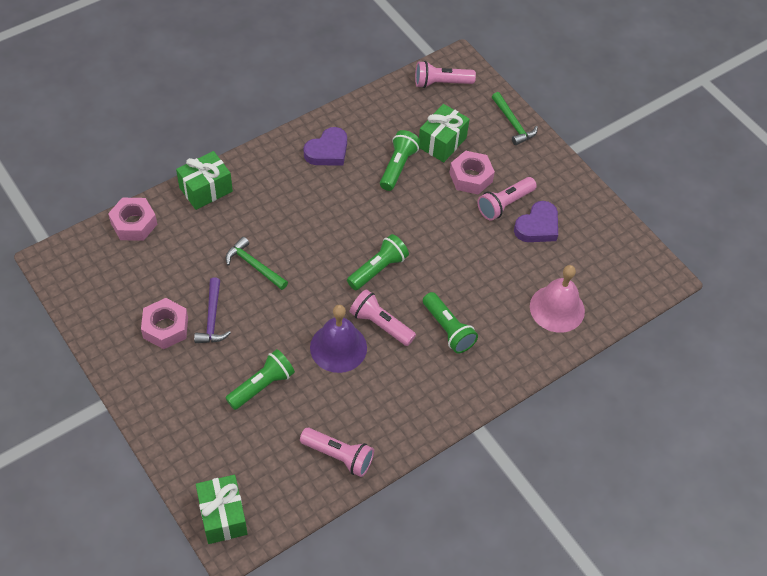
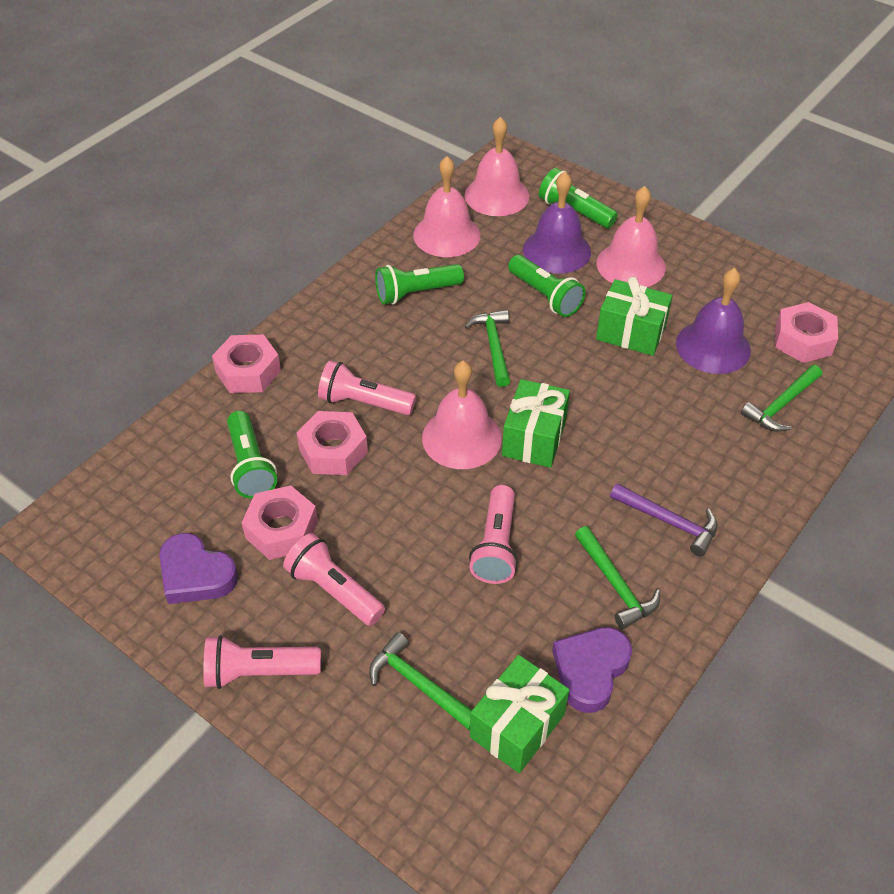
green hammer: [226,237,288,290] [492,92,538,145] = 2 -> [369,632,472,731] [464,310,510,387] [575,526,660,629] [741,365,822,432] = 4
pink bell: [530,265,585,333] = 1 -> [413,156,480,257] [422,361,502,469] [465,117,529,216] [596,186,666,287] = 4
pink nut: [108,198,157,241] [141,298,188,349] [449,151,495,194] = 3 -> [212,334,281,393] [242,485,318,560] [296,411,368,475] [775,302,838,363] = 4
purple bell: [310,305,367,373] = 1 -> [523,172,591,274] [676,268,751,374] = 2

